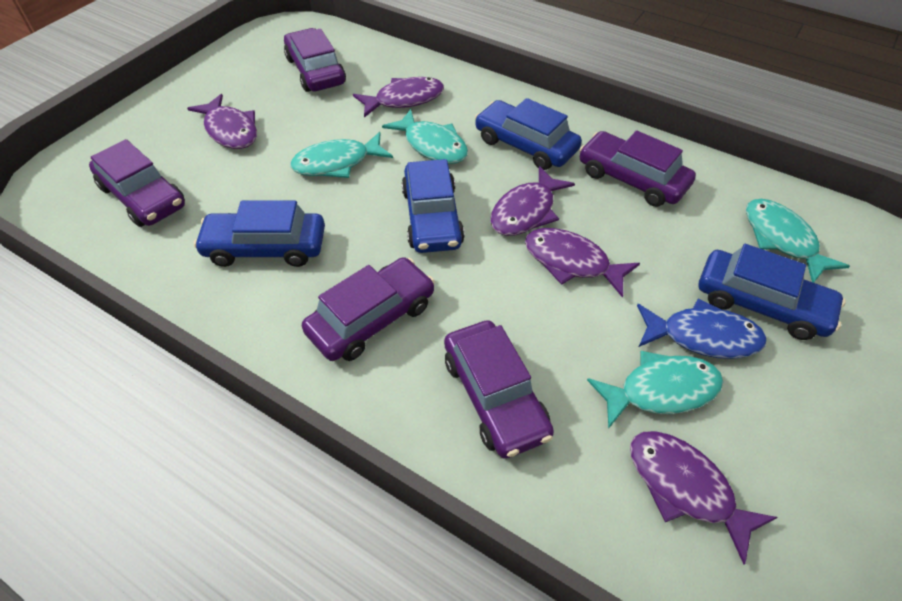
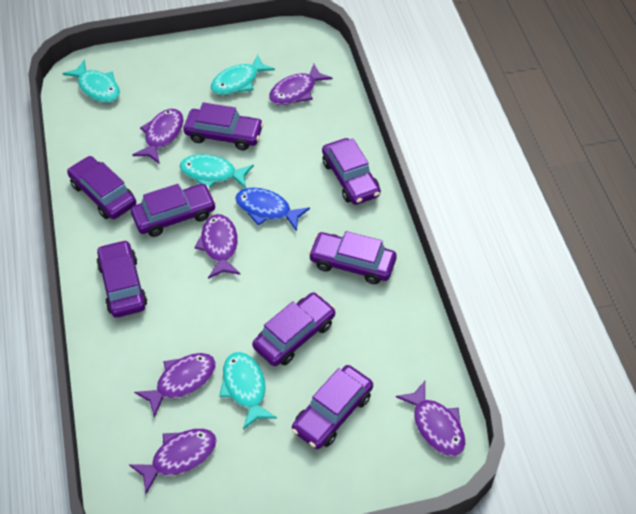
blue car: [194,200,325,267] [402,159,465,253] [475,98,582,170] [699,244,846,340] = 4 -> none = 0
purple car: [89,139,185,227] [284,28,346,92] [302,257,435,361] [444,320,554,459] [579,130,696,207] = 5 -> [67,156,136,219] [96,240,147,318] [131,184,216,237] [183,102,264,150] [252,292,336,366] [292,365,373,449] [308,231,397,284] [322,138,381,205] = 8
purple fish: [187,94,257,149] [353,77,444,118] [490,166,575,236] [525,228,640,298] [630,431,778,565] = 5 -> [129,429,217,494] [133,109,184,164] [134,353,216,417] [194,214,241,279] [269,64,332,105] [396,381,465,457] = 6

